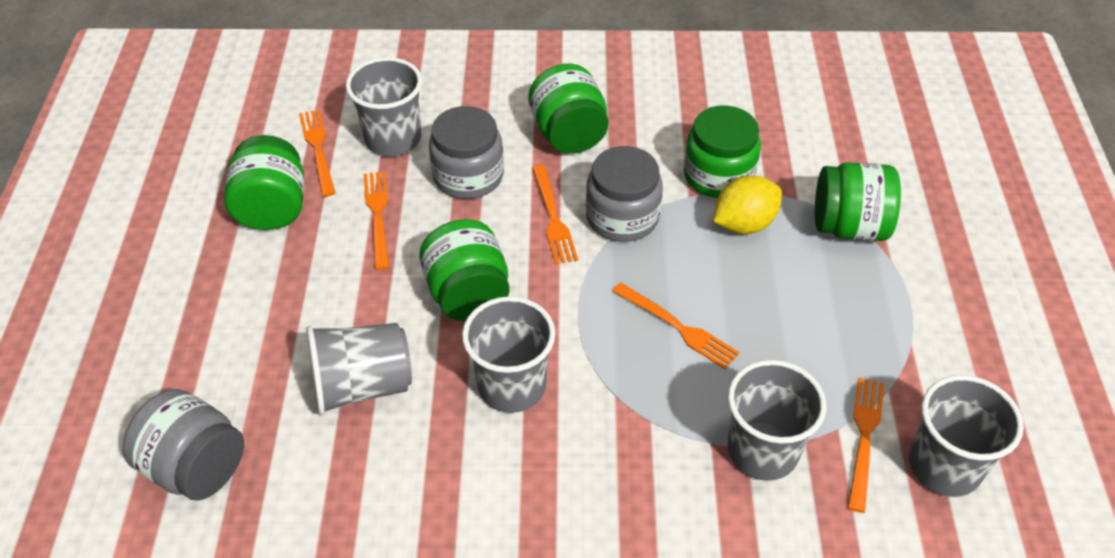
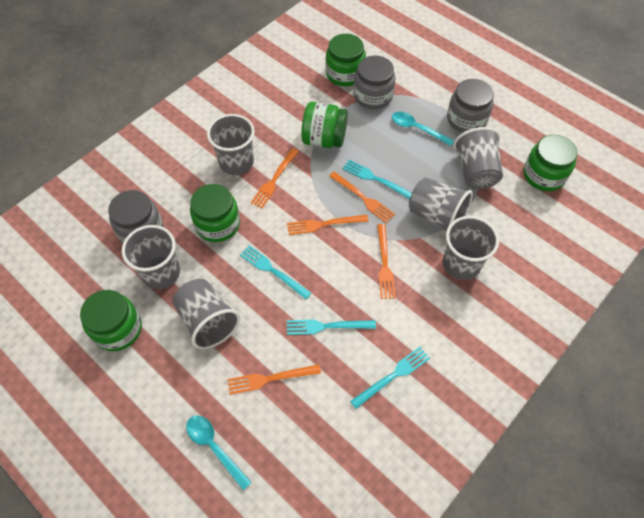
grey cup: [306,323,412,415] [346,57,422,156] [462,296,555,413] [728,360,826,481] [909,375,1024,497] = 5 -> [122,225,180,289] [172,279,240,349] [207,114,255,175] [409,177,473,231] [443,216,499,280] [454,127,503,189] = 6
turquoise fork: none = 0 -> [240,245,311,299] [287,319,376,335] [343,159,412,199] [350,347,430,409] = 4
turquoise spoon: none = 0 -> [186,415,252,490] [392,112,454,146] = 2
yellow lemon: [713,176,782,234] = 1 -> none = 0

